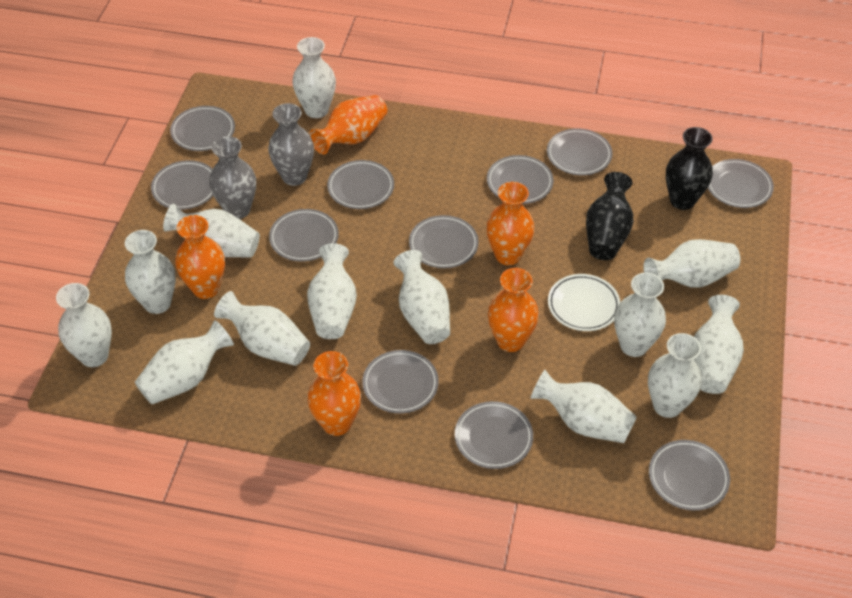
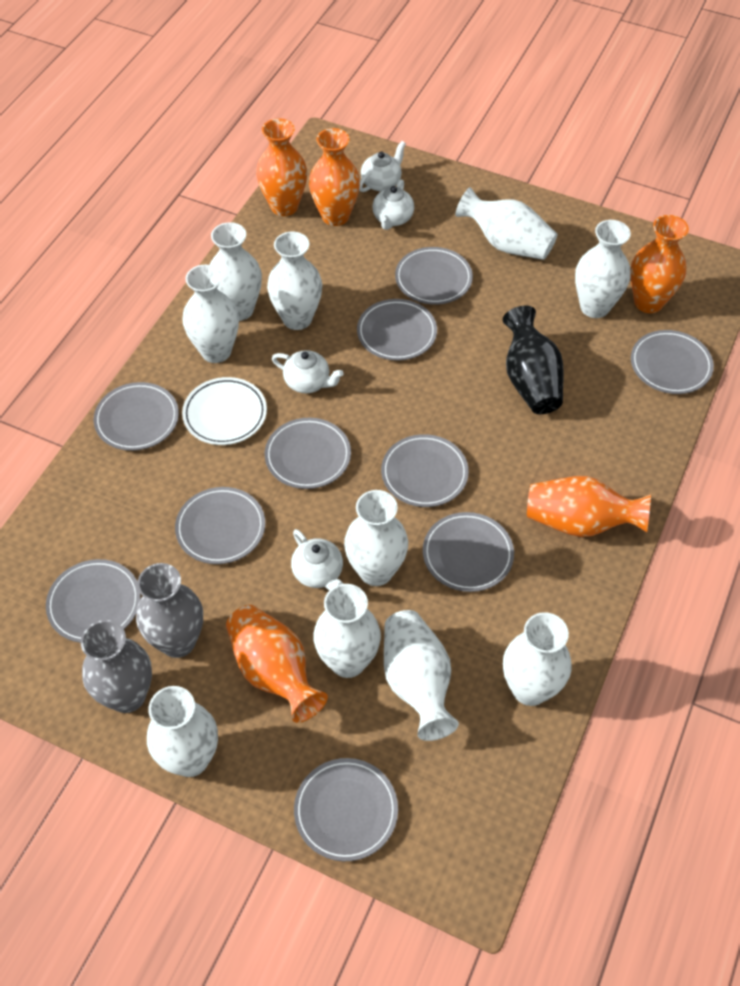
black vase: [586,172,633,260] [666,127,713,210] = 2 -> [502,306,564,414] = 1
grey plate: [151,160,213,210] [170,106,235,151] [269,209,339,262] [327,160,394,209] [362,350,439,414] [409,215,479,268] [455,401,533,469] [487,155,554,204] [547,128,612,176] [649,440,730,511] [708,159,774,208] = 11 -> [46,559,141,643] [94,382,179,451] [175,487,265,564] [265,418,351,489] [294,758,398,861] [357,299,437,361] [381,434,469,507] [395,247,473,305] [423,512,514,592] [631,330,714,394] = 10
white teapot: none = 0 -> [272,350,344,393] [291,529,343,590] [359,141,406,192] [372,180,414,230] = 4
white vase: [56,283,112,367] [125,230,176,314] [135,320,234,404] [163,204,260,258] [214,291,310,366] [292,37,336,118] [307,243,357,339] [394,250,450,344] [531,370,637,443] [614,273,666,357] [643,239,740,288] [648,333,702,418] [693,295,744,394] = 13 -> [147,686,218,777] [182,265,239,363] [209,222,262,321] [267,232,322,330] [313,584,381,678] [344,490,408,586] [384,610,459,741] [455,187,557,260] [503,612,572,706] [575,220,631,318] = 10

